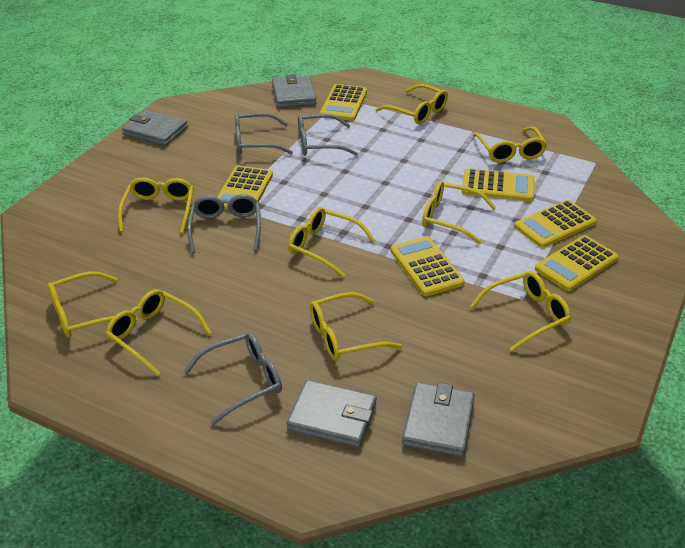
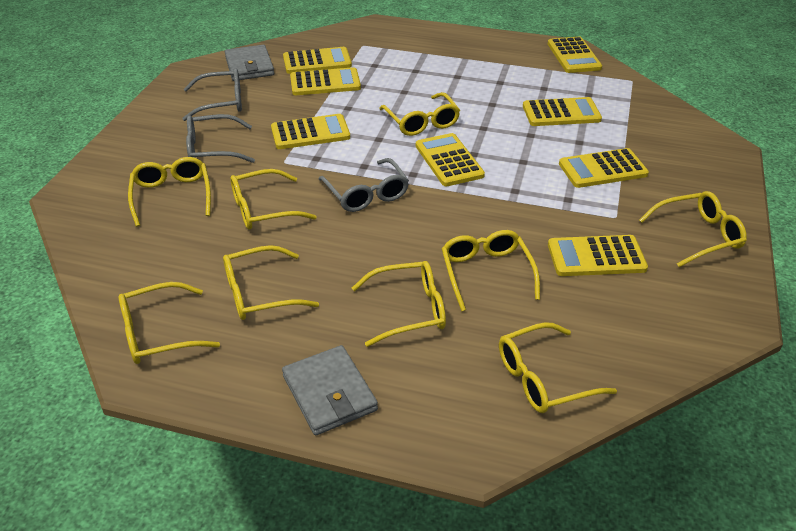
grey glasses: [183,332,282,425] [187,194,261,253] [235,113,293,154] [298,114,358,156] = 4 -> [182,68,242,121] [186,114,255,163] [319,158,409,212] = 3
grey wallet: [122,110,188,146] [272,74,316,108] [287,380,377,447] [402,382,475,457] = 4 -> [225,45,274,81] [282,345,378,435] = 2
yellow calculator: [217,166,273,211] [320,84,367,121] [390,236,465,296] [462,169,535,201] [514,200,597,248] [535,235,618,291] = 6 -> [271,114,350,149] [283,47,352,74] [290,67,361,95] [416,133,485,186] [523,97,602,126] [548,37,602,73] [548,235,648,276] [559,148,649,188] = 8

